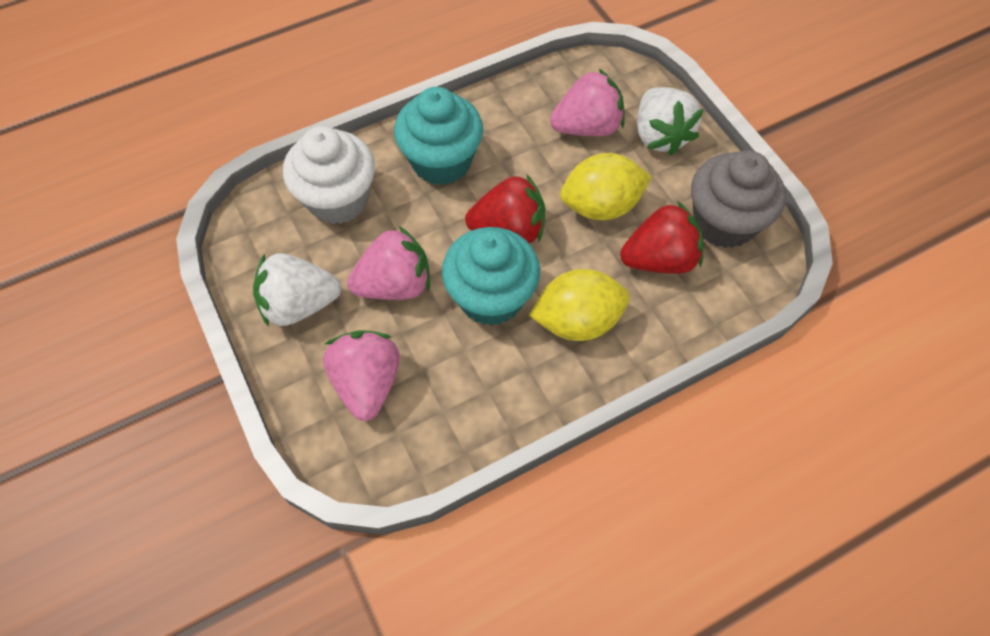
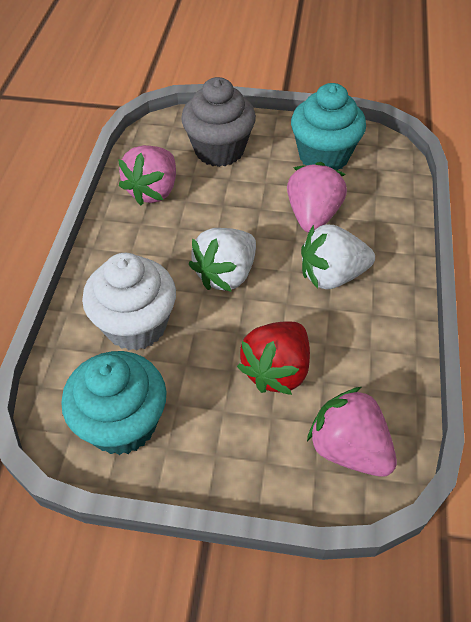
red strawberry: [465,174,545,244] [620,201,703,274] = 2 -> [237,322,310,395] = 1
yellow lemon: [529,269,630,341] [560,153,652,220] = 2 -> none = 0

